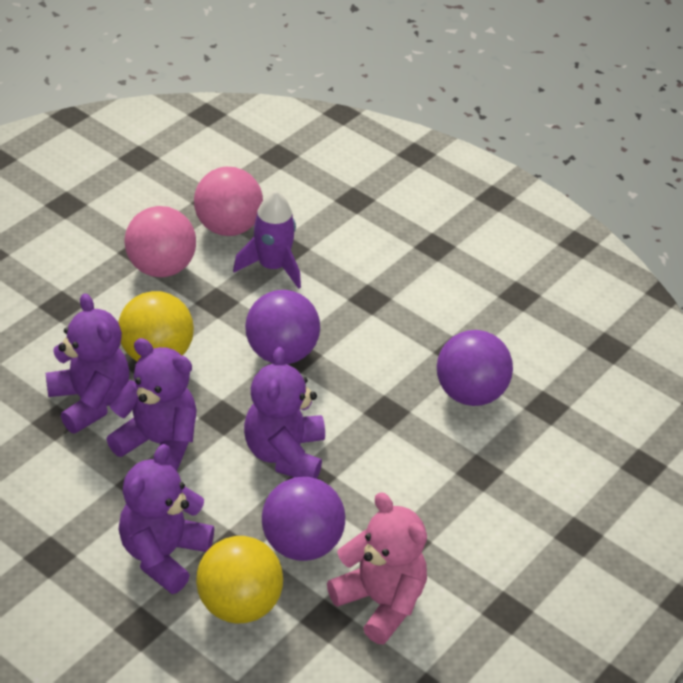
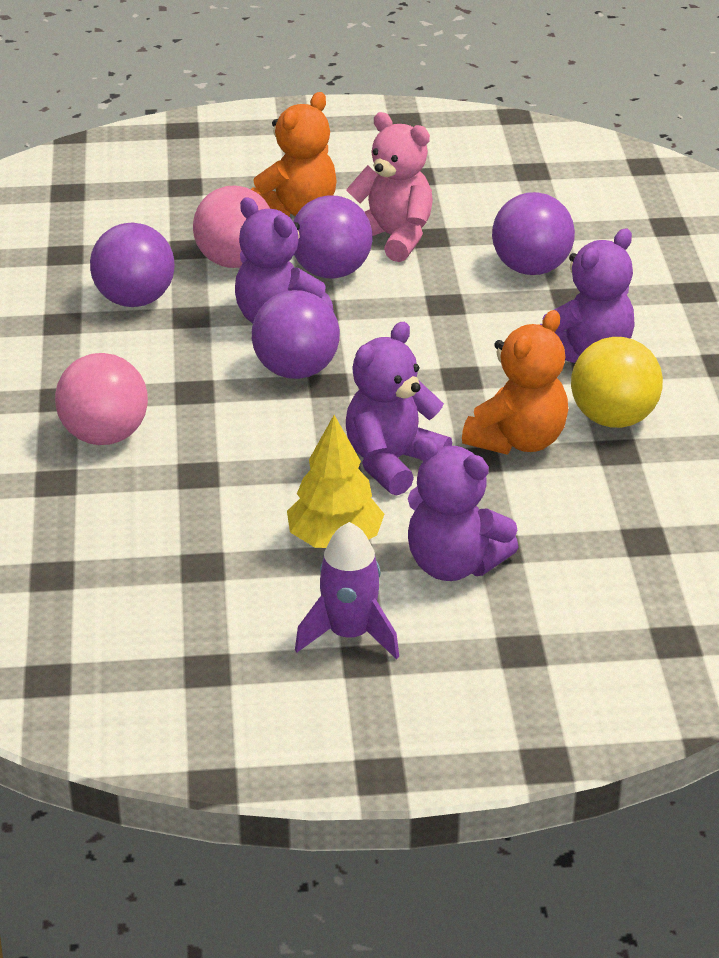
orange teddy bear: none = 0 -> [251,92,337,216] [462,310,568,454] = 2
purple ball: [245,290,320,364] [262,477,345,561] [437,330,513,406] = 3 -> [90,222,174,307] [252,290,340,379] [293,195,373,278] [492,192,575,275] = 4
yellow ball: [118,291,194,362] [196,536,283,624] = 2 -> [571,337,663,428] = 1
yellow tree: none = 0 -> [287,415,384,548] = 1

